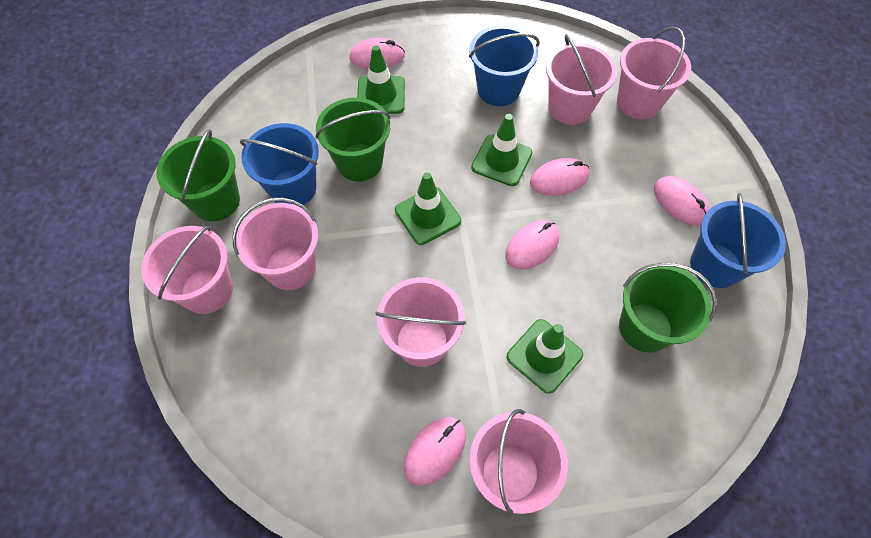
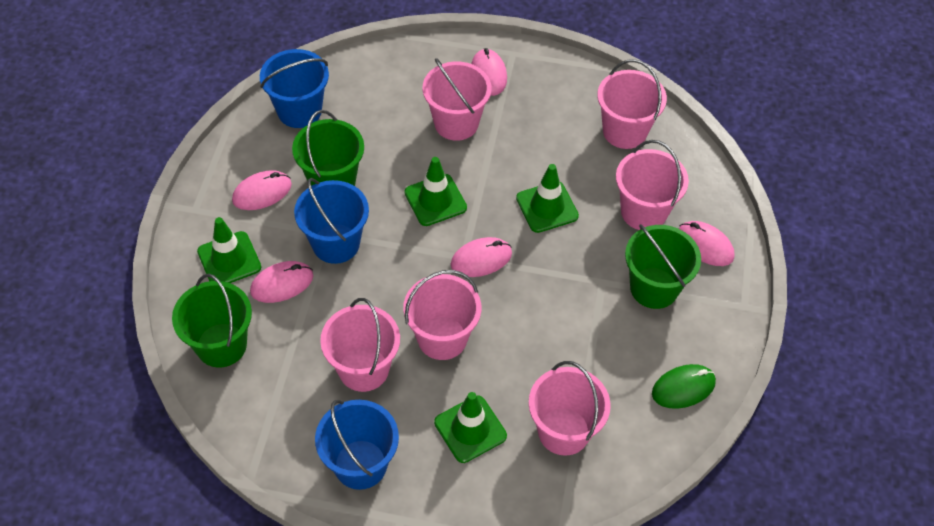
green mouse: none = 0 -> [652,364,716,409] = 1

